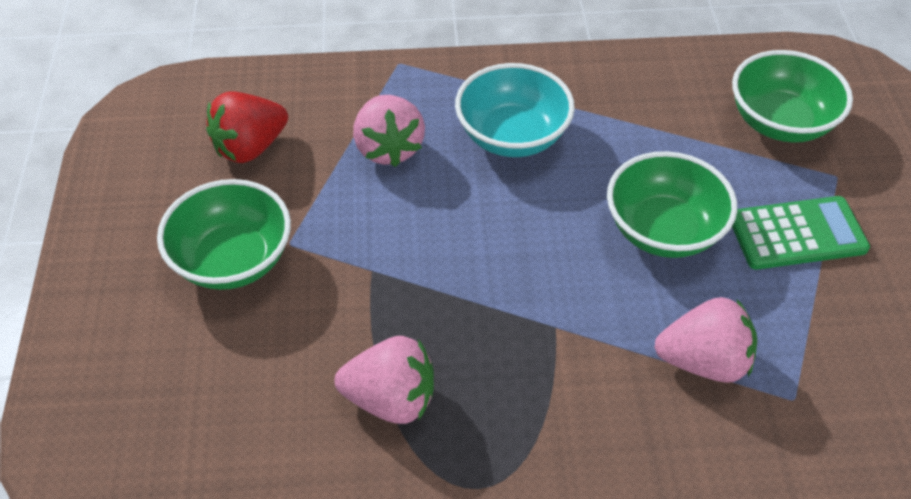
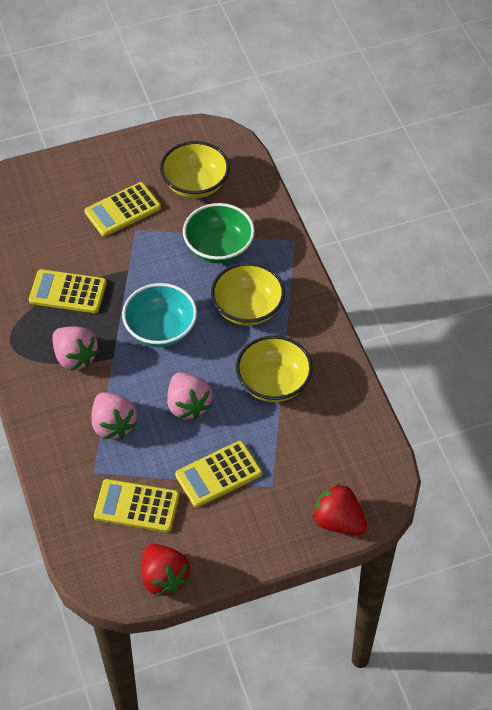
green bowl: [157,179,291,290] [607,151,737,258] [732,50,853,143] = 3 -> [183,203,255,263] = 1
green calculator: [732,196,870,270] = 1 -> none = 0
red strawberry: [206,91,288,163] = 1 -> [142,544,191,596] [312,483,367,535] = 2
yellow bowl: none = 0 -> [160,141,230,198] [211,263,285,326] [236,335,313,402] = 3
yellow calculator: none = 0 -> [29,269,107,313] [85,182,161,237] [94,479,179,533] [175,441,262,508] = 4

